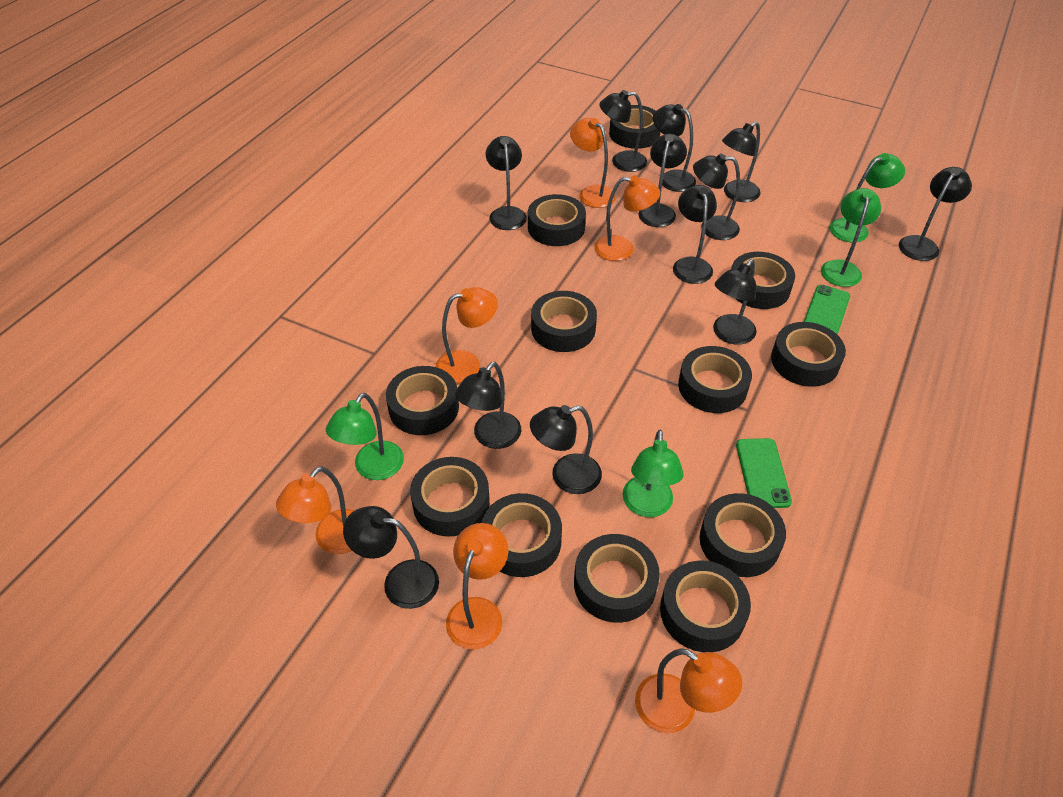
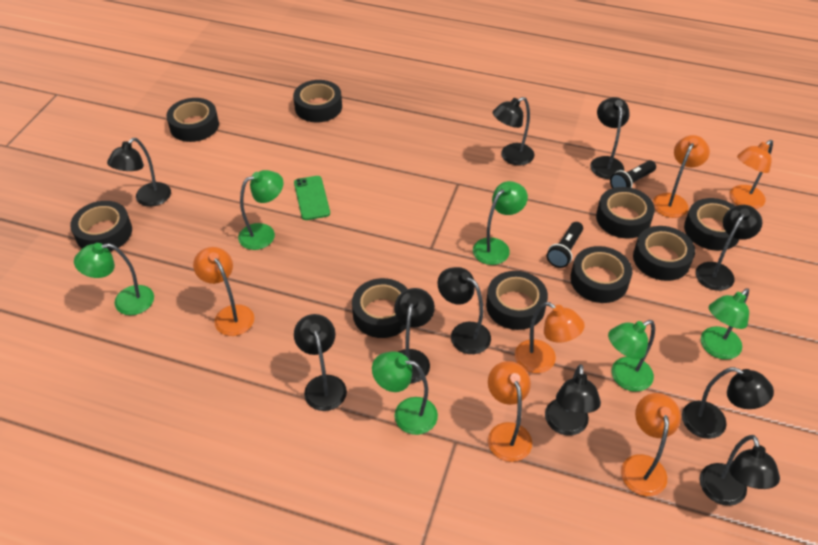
black flashlight: none = 0 -> [547,222,583,268] [610,160,656,188] = 2
black lamp: [343,506,439,609] [455,362,521,449] [486,136,527,230] [530,405,602,494] [599,90,647,172] [638,134,687,227] [653,104,696,192] [673,185,717,284] [693,153,740,240] [713,259,757,345] [722,122,761,202] [899,167,972,261] = 12 -> [107,138,171,207] [294,314,347,411] [394,288,435,384] [437,267,491,354] [493,97,534,166] [545,364,601,436] [590,97,630,179] [682,367,774,439] [696,205,762,291] [700,435,780,506] = 10
black tape: [386,366,459,435] [410,457,490,536] [481,493,562,577] [528,194,586,246] [531,291,597,352] [574,534,660,623] [609,105,661,149] [660,561,751,652] [678,346,752,413] [700,493,786,577] [731,252,795,309] [771,322,846,387] = 12 -> [70,201,132,251] [166,98,219,142] [293,80,342,122] [352,278,407,338] [486,271,548,330] [570,246,632,303] [596,187,655,238] [633,226,695,281] [684,198,740,251] = 9
green lamp: [326,393,404,480] [623,430,684,517] [821,188,881,287] [830,153,905,242] = 4 -> [74,243,154,315] [238,170,284,250] [372,351,438,435] [473,181,528,265] [608,320,655,392] [701,288,749,360] = 6
green phone: [736,438,792,508] [804,285,850,335] = 2 -> [294,176,330,220] = 1

